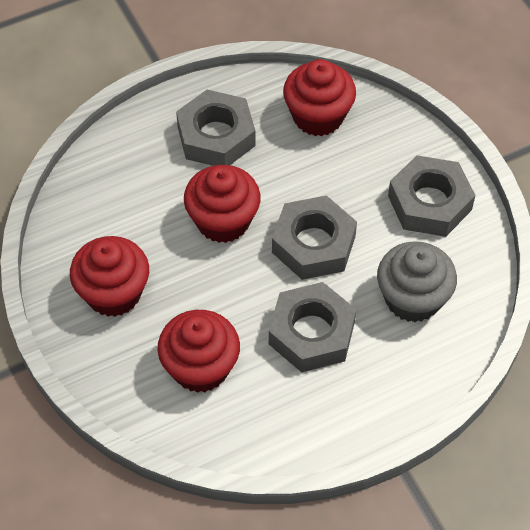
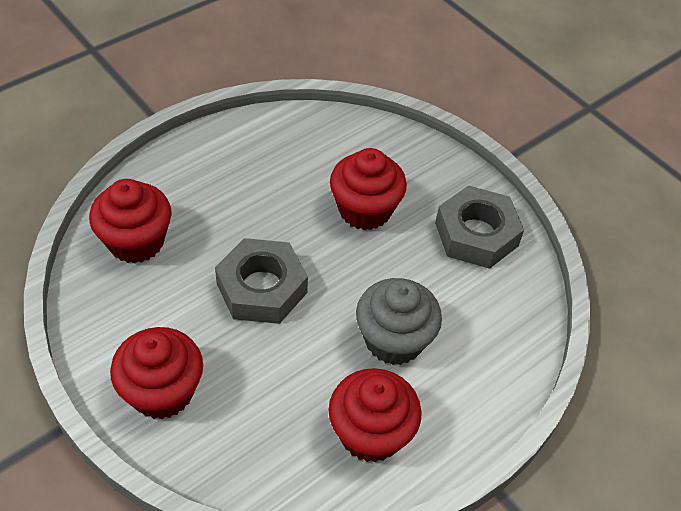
grey nut: [176,90,256,166] [269,282,356,372] [272,195,357,280] [388,155,475,237] = 4 -> [215,238,308,324] [435,185,524,269] = 2

